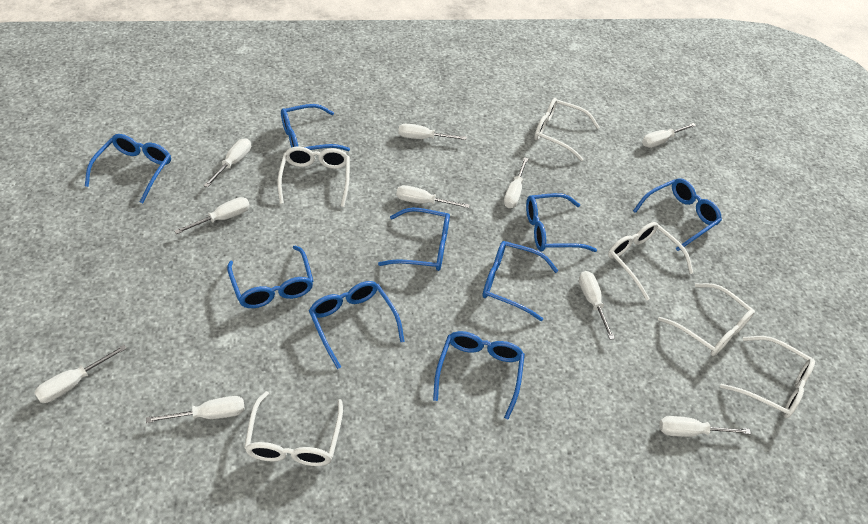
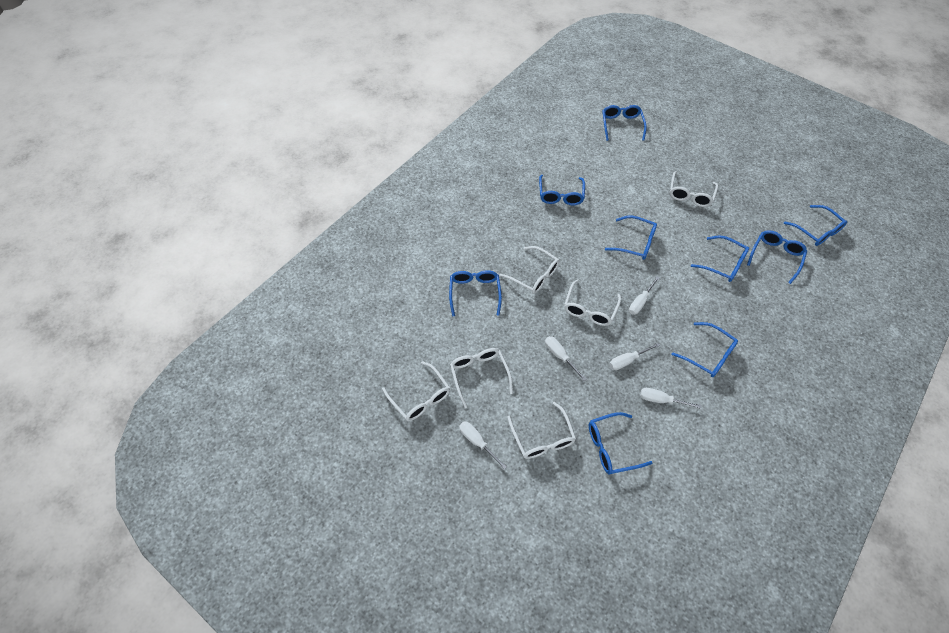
white screwdriver: [34,345,127,403] [146,396,245,423] [175,197,250,234] [204,138,251,187] [396,185,470,208] [398,124,467,140] [504,157,528,208] [579,271,615,340] [642,123,696,148] [659,416,751,437] = 10 -> [459,421,507,469] [545,336,587,381] [609,343,660,370] [629,276,660,315] [640,388,701,409] = 5

